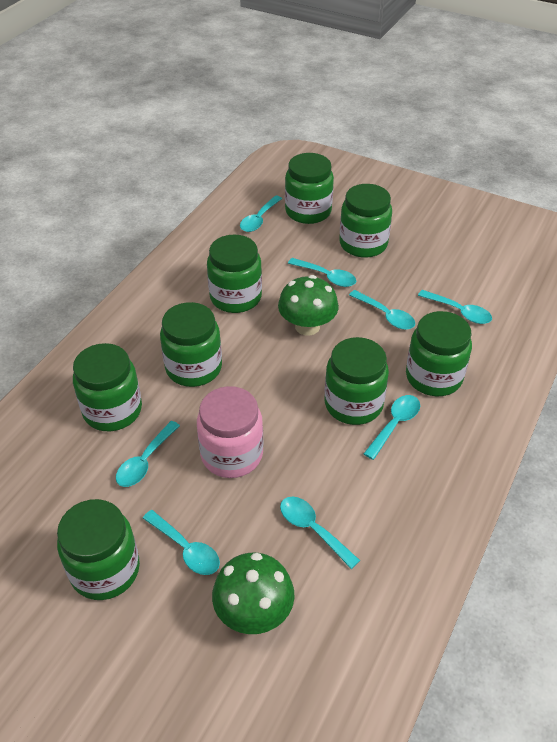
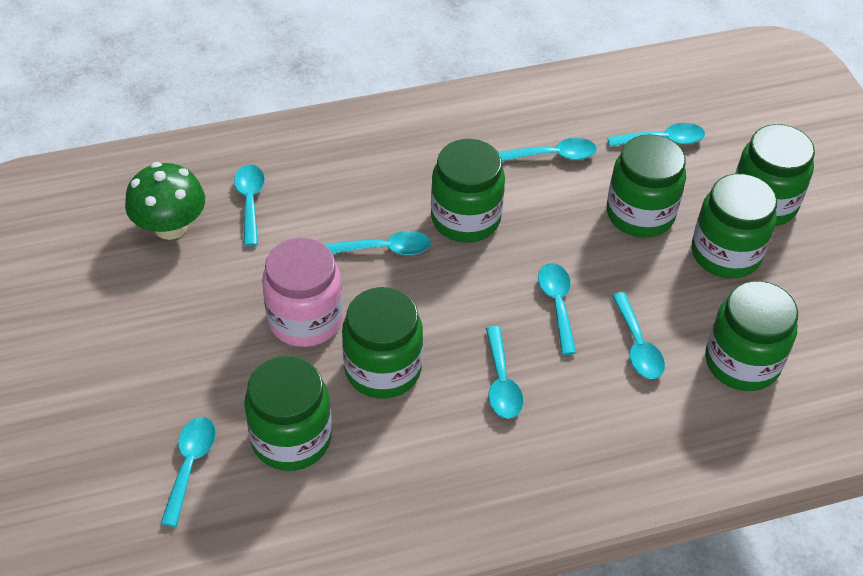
green jar: [57,499,140,600] [73,343,142,431] [160,302,222,387] [207,235,262,313] [285,153,334,224] [324,337,389,425] [339,184,392,258] [406,311,472,396] = 8 -> [244,356,332,471] [342,287,423,399] [431,139,505,242] [607,134,686,238] [692,174,777,278] [705,281,798,391] [735,124,815,226] = 7
green mushroom: [212,553,294,634] [278,275,339,335] = 2 -> [125,162,205,240] = 1

